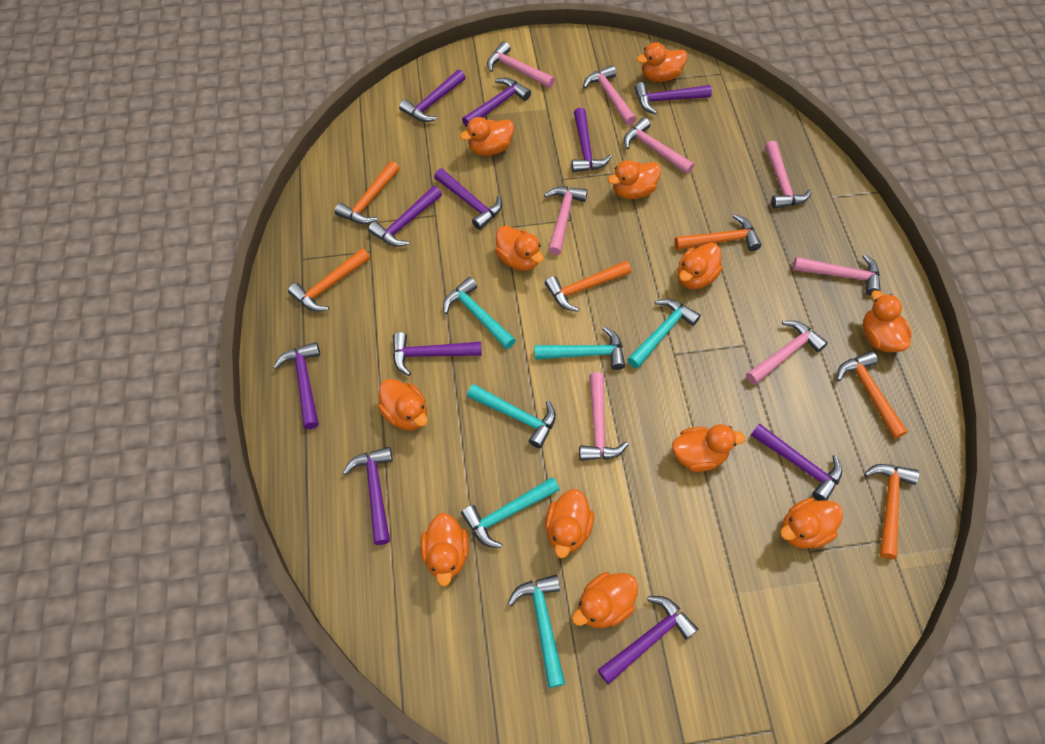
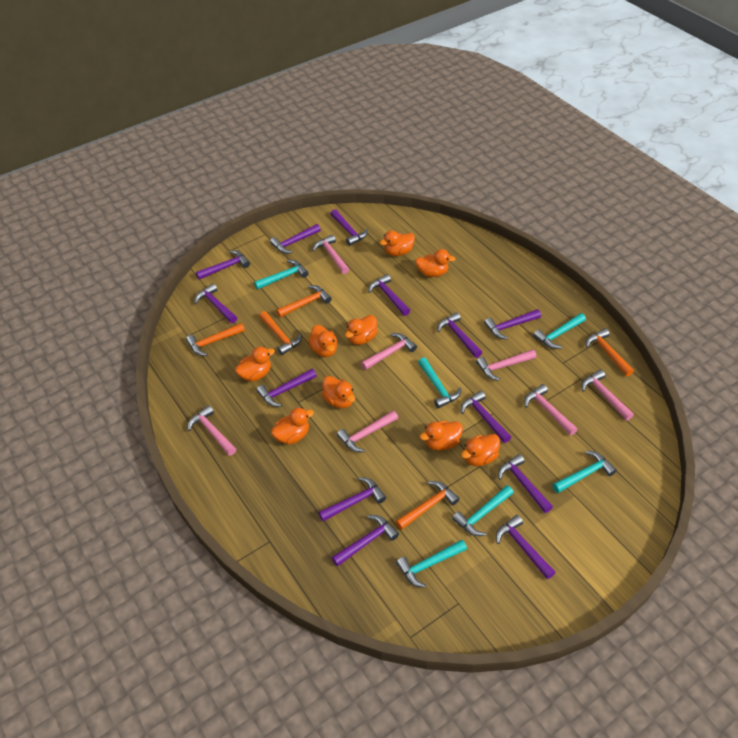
orange duck: [378,379,428,431] [420,513,469,587] [460,117,514,156] [495,225,544,271] [545,489,594,558] [572,572,638,628] [608,160,661,199] [636,42,687,82] [672,424,745,472] [678,243,723,289] [780,498,843,549] [863,291,912,352] = 12 -> [235,346,275,381] [271,407,314,445] [308,325,337,357] [322,376,355,408] [345,315,378,345] [379,230,415,256] [415,249,456,277] [420,421,463,451] [461,434,500,466] = 9
orange hammer: [288,248,370,312] [334,161,400,224] [545,261,631,312] [674,214,761,251] [837,351,908,439] [864,464,919,559] = 6 -> [186,323,245,356] [259,311,302,355] [276,285,332,318] [395,481,460,530] [586,328,634,376] = 5
pink hammer: [487,41,555,88] [544,187,588,255] [579,372,629,461] [583,65,636,126] [624,117,694,174] [746,320,828,385] [765,141,812,209] [793,254,881,295] = 8 -> [188,405,236,456] [312,235,349,274] [337,410,398,452] [361,333,417,370] [476,349,536,381] [524,384,577,435] [581,369,634,421] = 7
purple hammer: [273,342,320,429] [343,447,393,545] [368,186,442,247] [393,332,482,376] [399,69,466,122] [434,169,502,230] [462,78,531,127] [571,108,611,173] [598,596,698,684] [634,82,712,114] [751,423,842,501] = 11 -> [194,283,237,323] [196,250,250,280] [256,369,317,407] [270,224,321,254] [318,477,386,522] [330,209,368,246] [332,515,399,567] [368,274,410,316] [437,312,482,358] [461,391,511,443] [484,309,541,340] [496,515,556,579] [498,454,553,513] = 13

